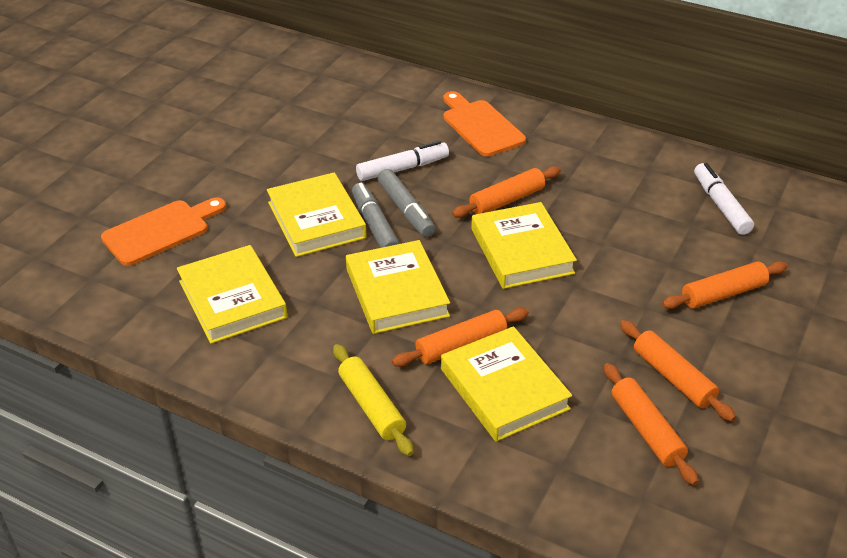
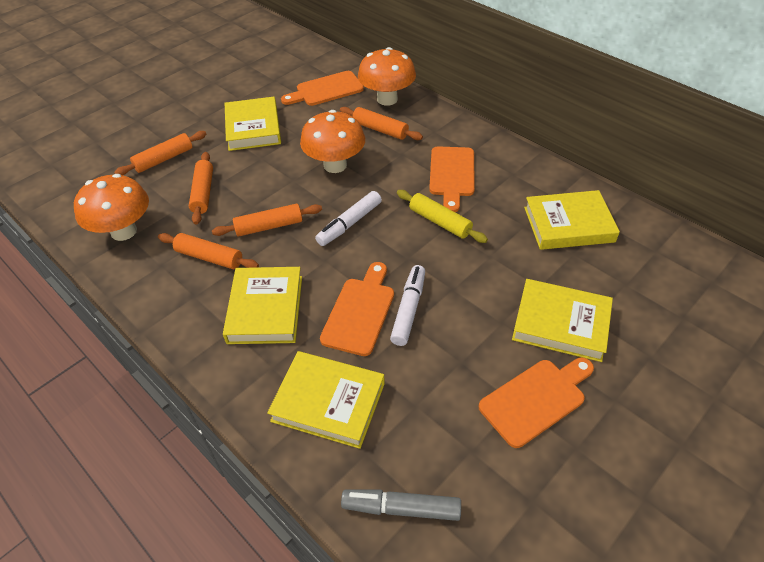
grey marker: [352,183,400,248] [378,169,435,237] = 2 -> [341,489,461,521] = 1
orange cutting board: [101,197,226,266] [443,91,526,156] = 2 -> [281,71,364,106] [320,262,394,356] [429,146,475,212] [479,357,594,448] = 4
orange mushroom: none = 0 -> [74,174,149,241] [300,110,365,173] [358,47,416,106] = 3

